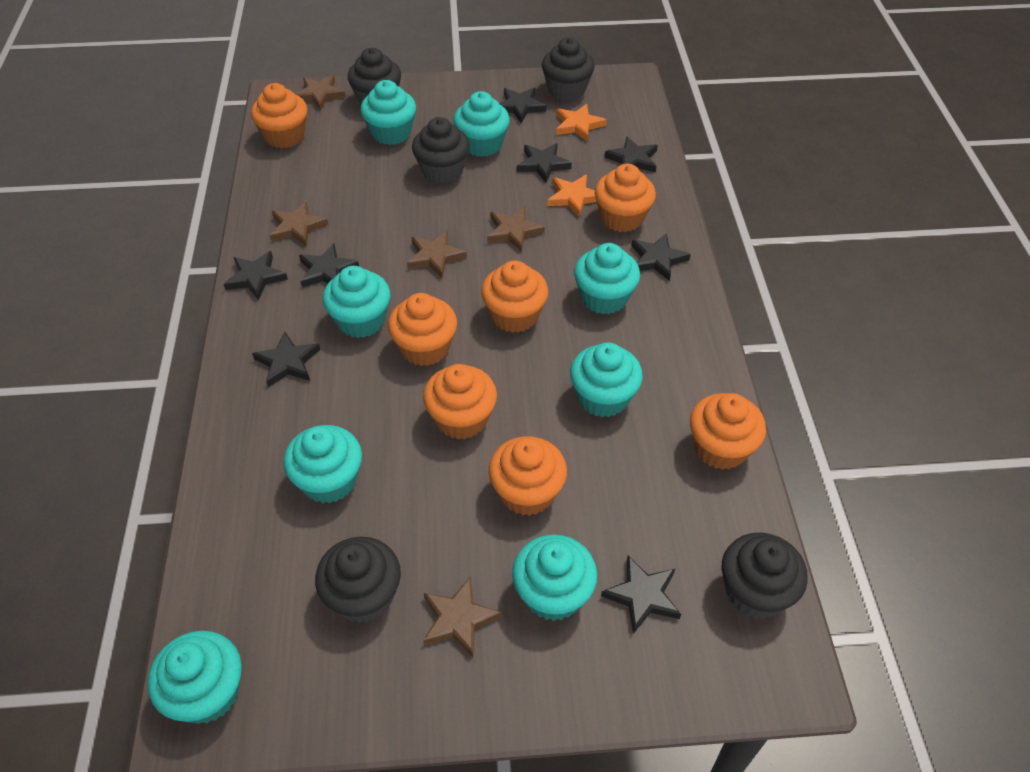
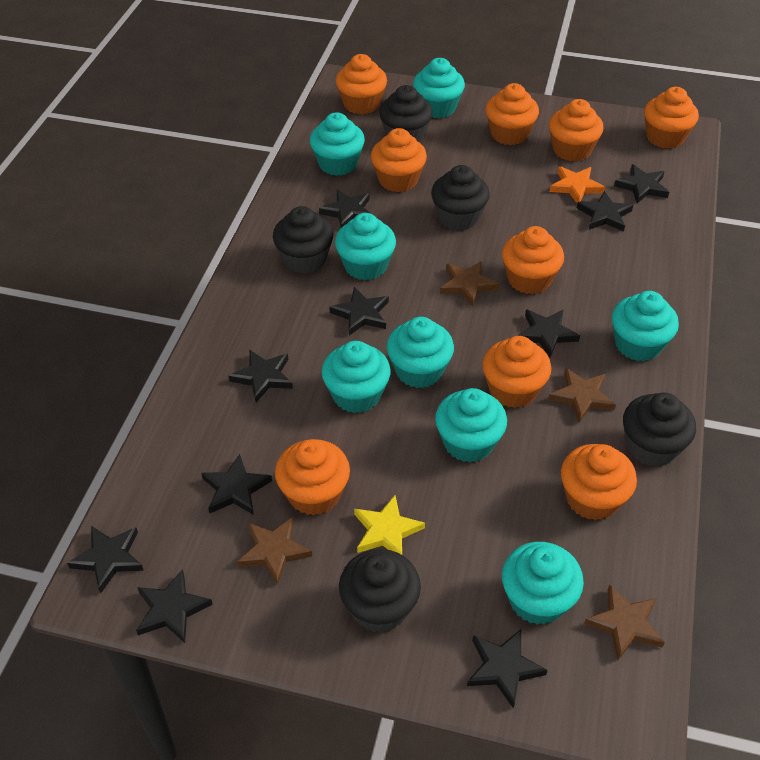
black star: [224,251,288,300] [252,331,320,387] [299,243,359,287] [499,88,546,123] [517,143,572,183] [601,556,681,634] [604,136,658,173] [631,233,691,281] = 8 -> [67,526,144,593] [136,569,213,643] [201,454,272,515] [229,349,293,402] [319,189,371,228] [329,287,389,336] [467,629,548,709] [518,310,580,358] [577,191,633,232] [614,164,669,203] = 10
brown star: [270,202,328,246] [295,75,346,111] [407,231,467,278] [423,576,501,657] [487,207,545,252] = 5 -> [237,517,312,585] [440,261,499,307] [548,368,616,423] [584,584,665,660] = 4
orange cupcake: [251,83,307,148] [388,293,457,366] [423,364,497,439] [481,261,548,333] [488,436,567,516] [595,164,656,232] [690,393,766,470] = 7 -> [275,439,350,516] [336,54,387,115] [371,128,427,192] [482,336,551,408] [486,83,539,145] [502,226,564,294] [549,99,603,162] [561,444,637,520] [644,87,699,149] = 9
orange star: [547,174,597,217] [556,104,607,142] = 2 -> [550,166,605,203] = 1
yellow star: none = 0 -> [354,495,425,555] = 1

